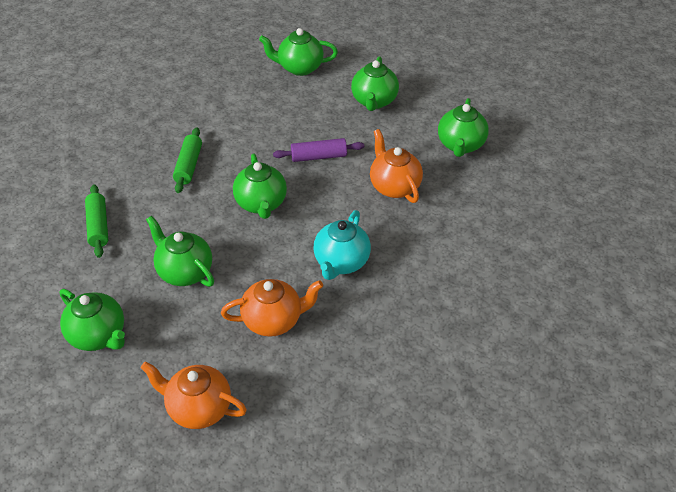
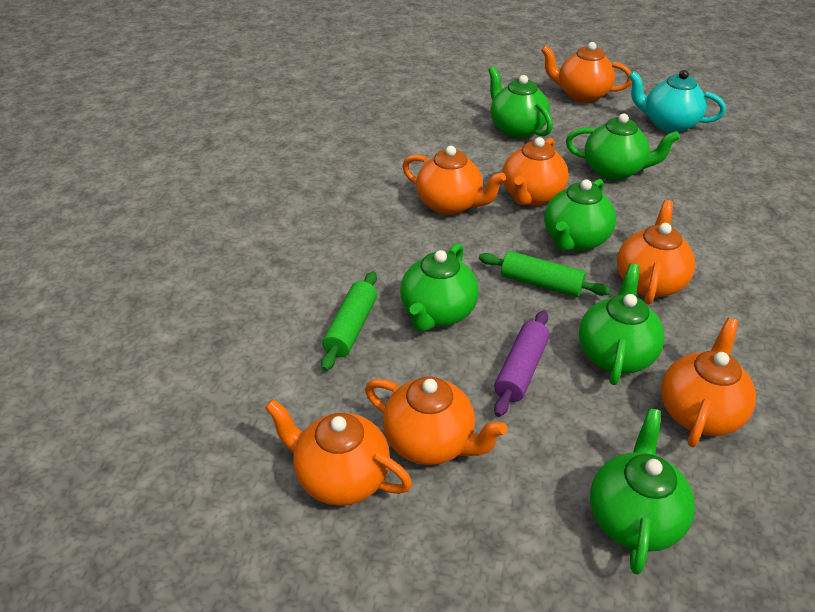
orange teapot: [141,361,247,429] [221,279,323,337] [370,129,423,203] = 3 -> [265,399,412,506] [365,377,507,465] [402,146,506,215] [502,137,569,206] [541,42,632,103] [617,200,695,304] [661,318,756,447] = 7

